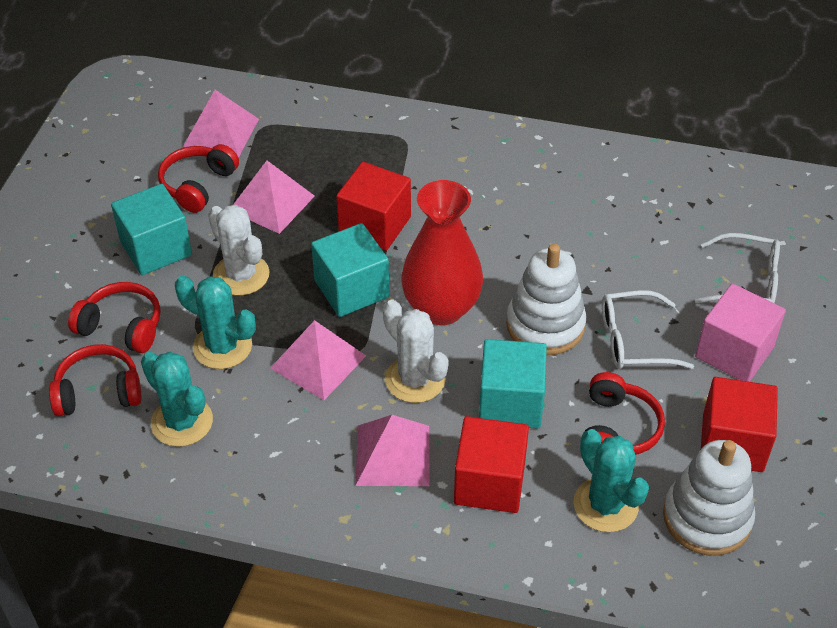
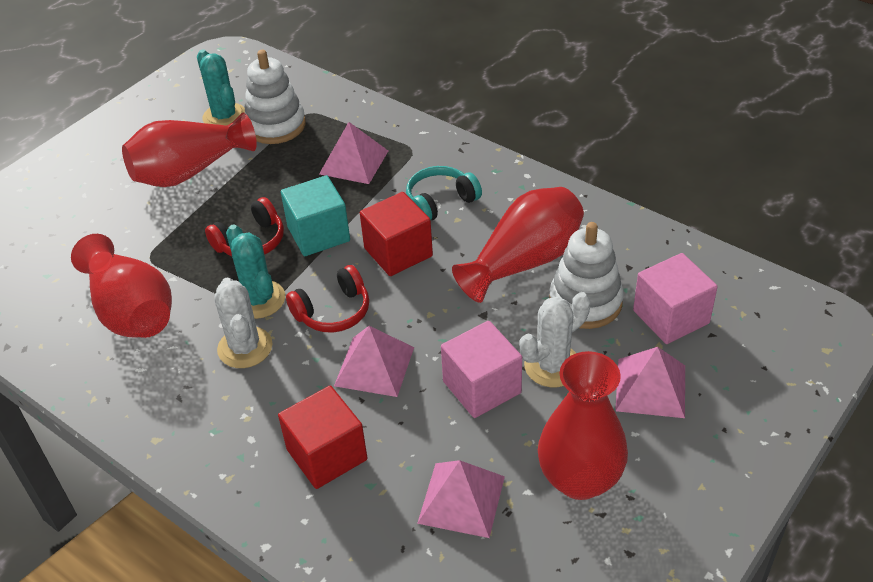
pink cube: [695,284,786,382] = 1 -> [441,321,522,418] [633,253,718,344] = 2
red cube: [336,162,411,251] [454,416,529,513] [701,377,778,472] = 3 -> [278,386,367,489] [360,192,433,276] = 2
red headphones: [49,344,142,416] [68,282,160,353] [158,144,239,213] [584,372,665,455] = 4 -> [205,197,284,256] [286,265,369,333] = 2
red vase: [401,180,483,325] = 1 -> [71,234,172,338] [122,113,257,187] [452,187,584,303] [538,351,628,500] = 4
turquoise cactus: [141,352,213,447] [175,275,256,369] [573,429,649,532] = 3 -> [197,49,245,125] [226,225,285,319] = 2
turquoise cube: [111,184,192,275] [311,223,389,317] [479,339,547,429] = 3 -> [281,175,350,256] = 1
turquoise headphones: none = 0 -> [406,166,482,220] = 1
white glasses: [602,290,694,369] [695,233,780,303] = 2 -> none = 0

